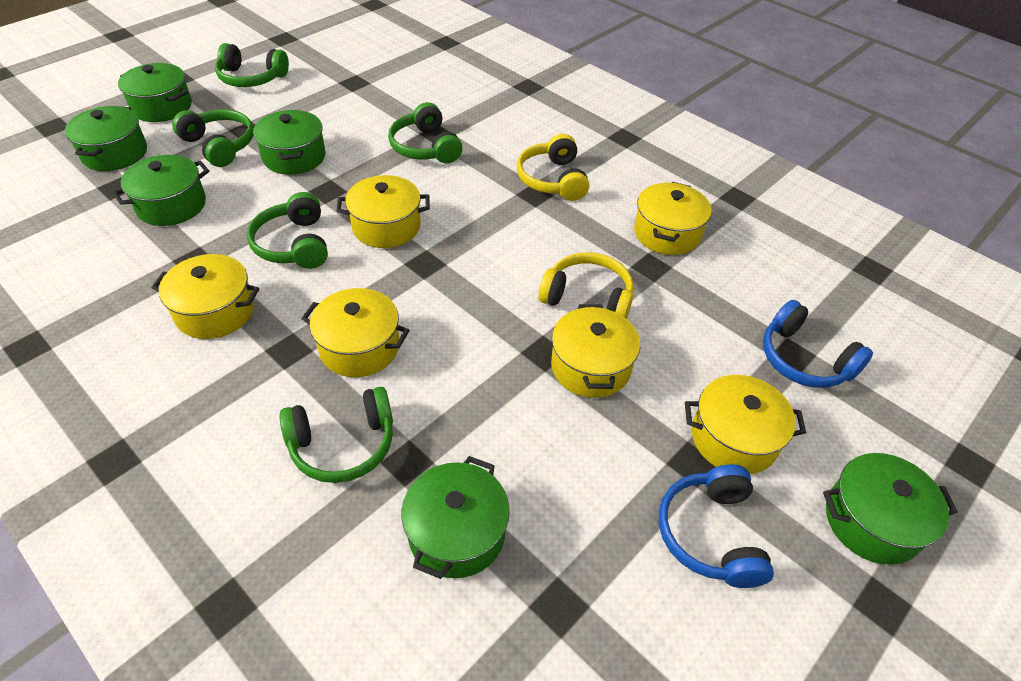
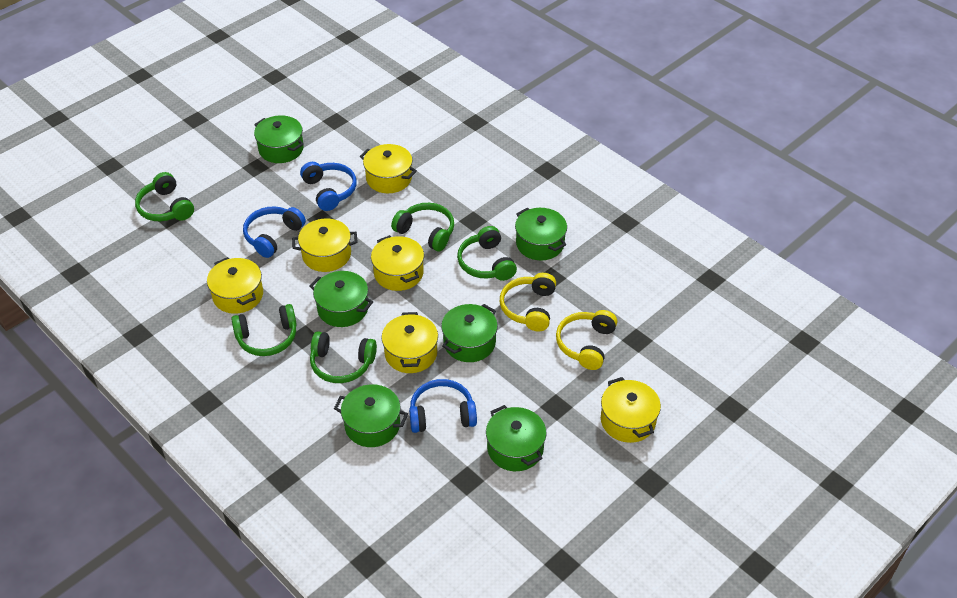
blue headphones: [659,464,774,588] [763,300,873,388] = 2 -> [243,206,306,258] [300,162,357,211] [409,379,477,433] = 3

